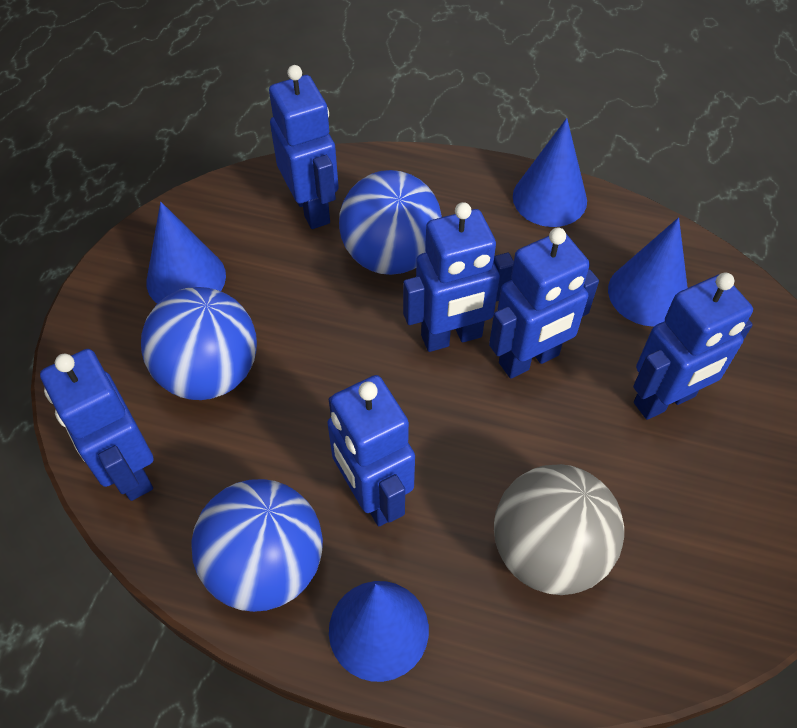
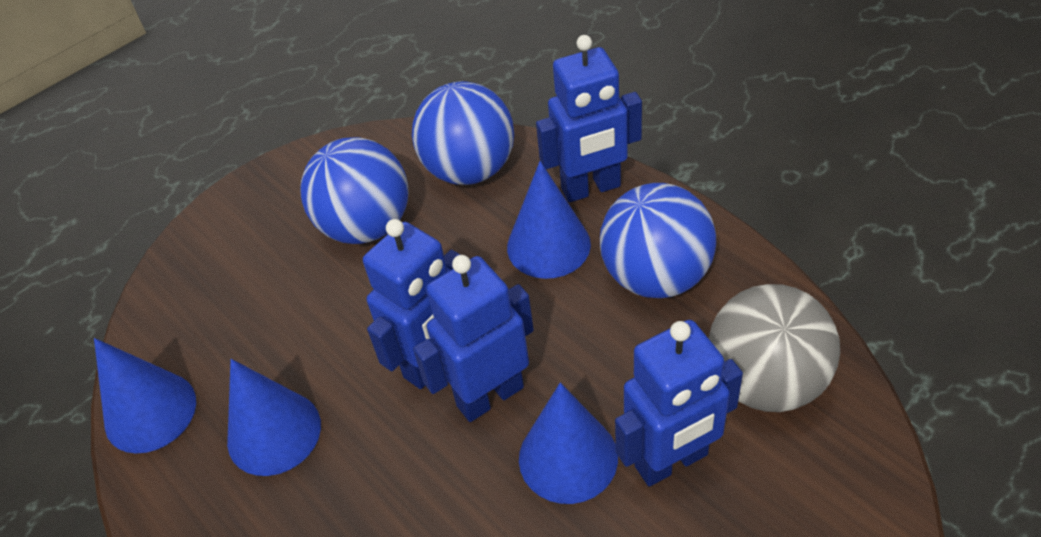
blue robot: [40,349,154,501] [269,65,339,229] [327,375,415,526] [403,202,514,352] [489,227,599,378] [633,273,753,420] = 6 -> [363,219,460,389] [413,255,534,422] [536,35,642,202] [615,320,743,487] = 4

